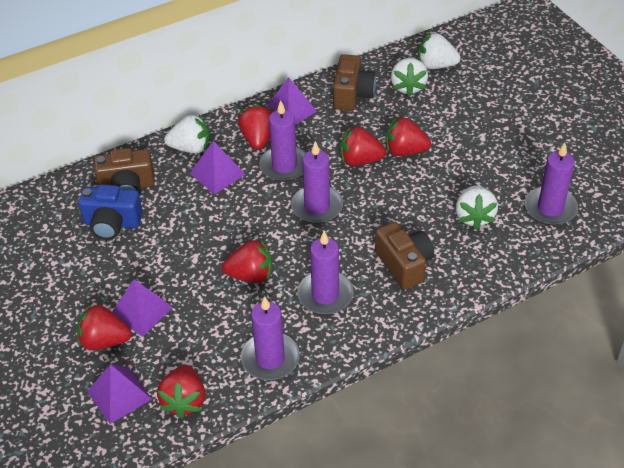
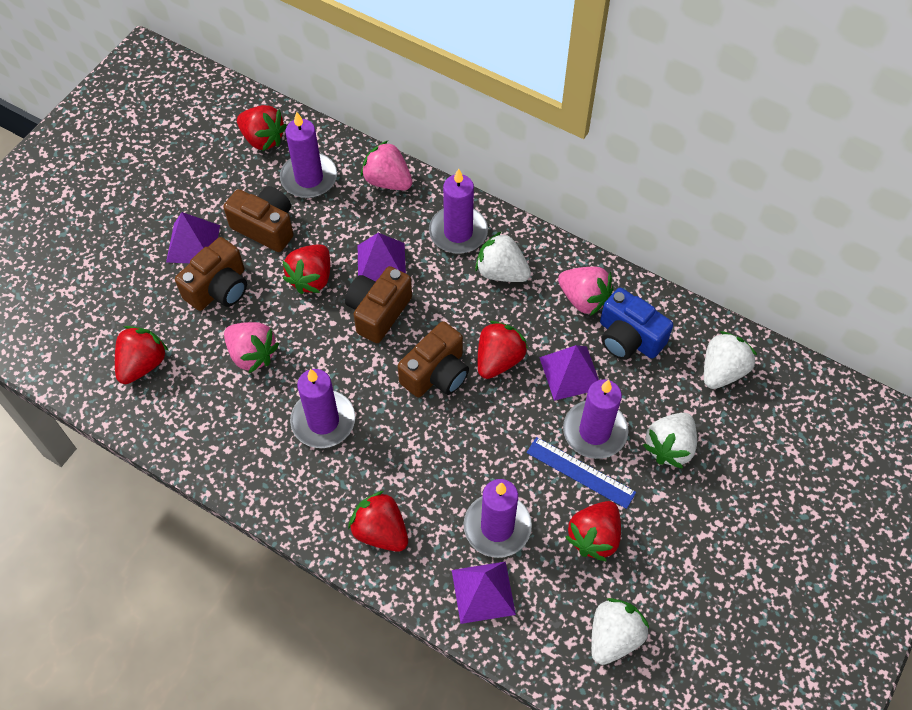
blue ruler: none = 0 -> [526,437,636,509] = 1
brown camera: [94,148,155,195] [333,54,376,110] [375,222,434,289] = 3 -> [175,237,247,311] [223,186,294,252] [345,266,412,343] [398,321,469,398] = 4
pink strawberry: none = 0 -> [224,322,279,373] [361,141,412,190] [558,267,613,316] = 3

